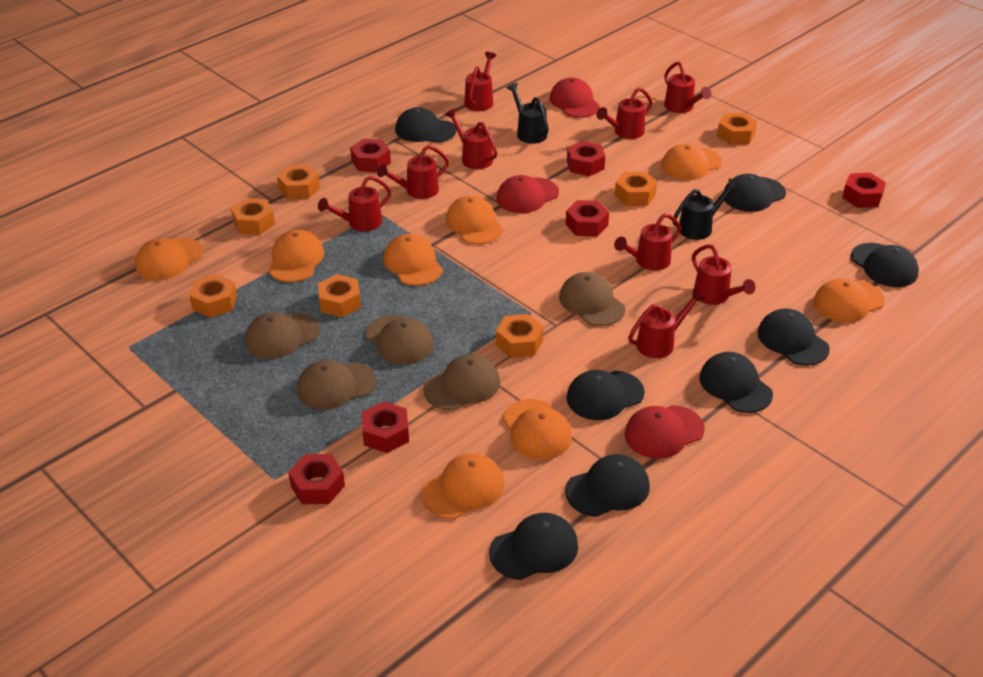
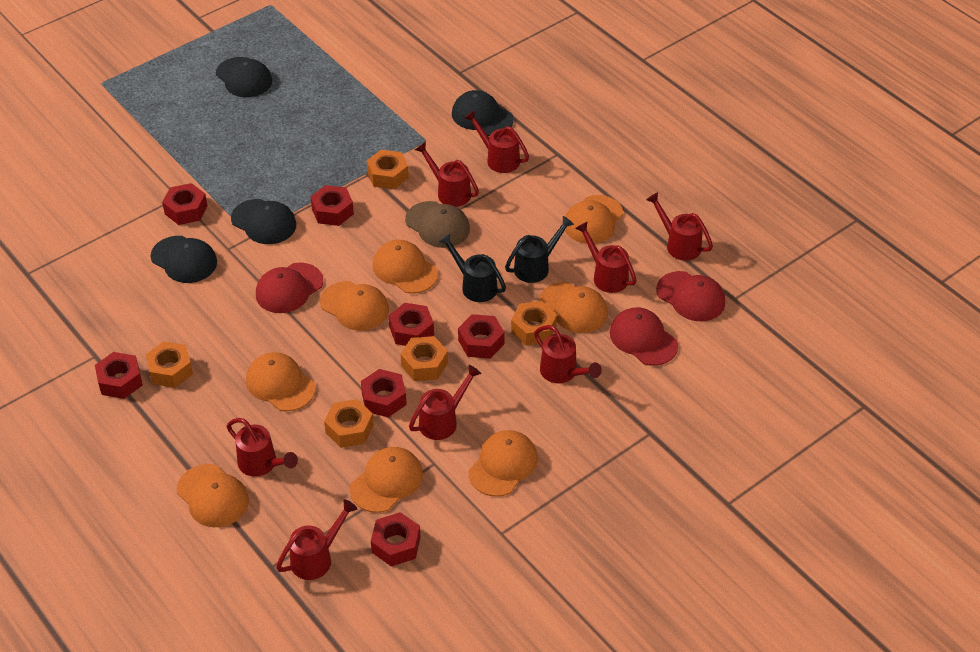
black cap: [395,107,456,143] [489,513,578,580] [565,454,650,517] [566,370,645,420] [699,352,773,413] [724,174,786,212] [757,308,830,366] [851,243,919,287] = 8 -> [150,236,217,283] [216,57,272,97] [231,199,296,244] [452,90,514,136] = 4
brown cap: [245,312,320,359] [297,360,377,410] [365,315,434,365] [423,354,500,410] [559,272,625,326] = 5 -> [405,201,470,248] = 1
orange nut: [189,274,237,318] [231,198,275,235] [277,165,320,200] [318,274,361,317] [496,314,544,358] [614,171,657,206] [717,113,757,145] = 7 -> [146,341,193,388] [324,399,374,448] [367,150,409,189] [400,336,448,381] [511,301,557,345] = 5
red nut: [288,454,345,504] [350,139,391,172] [362,401,409,453] [566,200,609,237] [567,141,605,176] [842,173,886,208] = 6 -> [95,352,143,399] [162,183,208,225] [310,185,354,226] [361,369,407,417] [371,512,421,566] [389,303,434,346] [458,314,504,359] = 7
red watering can: [318,176,392,231] [377,145,449,199] [445,108,497,169] [464,52,496,111] [596,87,653,139] [614,213,681,271] [628,289,705,358] [664,62,711,113] [692,244,755,305] = 9 -> [227,418,298,477] [276,499,358,580] [409,365,482,440] [415,142,479,207] [464,110,529,173] [534,325,602,383] [575,221,637,293] [646,192,713,261] = 8

